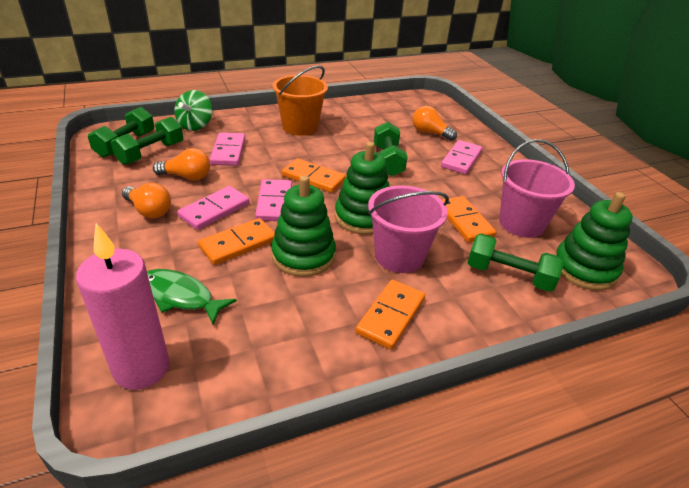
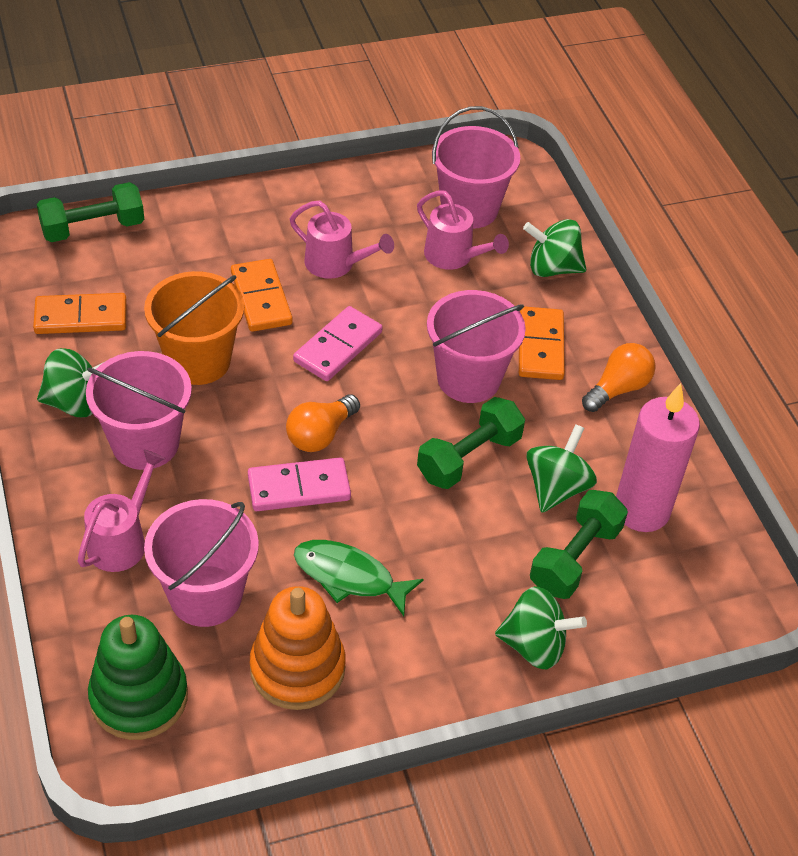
green dumbbell: [88,107,154,157] [111,117,183,165] [374,122,408,176] [467,233,564,292] = 4 -> [37,182,145,242] [417,397,525,489] [530,490,628,599] = 3
green spinning top: [174,90,212,131] = 1 -> [37,348,104,417] [495,586,587,669] [523,219,586,277] [526,424,597,513] = 4
green stacking toy: [271,175,336,277] [335,142,389,235] [555,192,633,291] = 3 -> [88,615,188,740] = 1
orange domino: [198,218,275,265] [282,158,346,193] [356,280,425,350] [442,196,497,242] = 4 -> [33,293,127,334] [231,259,293,332] [519,306,565,380] = 3
orange light bulb: [122,183,171,218] [153,148,210,180] [413,106,457,141] = 3 -> [286,395,360,452] [582,343,656,412] = 2
orange stacking toy: none = 0 -> [250,586,346,710] = 1
pink bucket: [368,185,449,273] [499,139,575,238] = 2 -> [86,351,192,470] [144,499,259,627] [427,290,526,403] [432,106,520,229] = 4
pink domino: [177,186,250,230] [210,132,245,166] [255,179,292,221] [441,140,483,174] = 4 -> [248,457,351,511] [293,306,383,381] = 2
pink watering can: none = 0 -> [78,450,165,572] [290,201,394,279] [417,190,509,270] = 3

